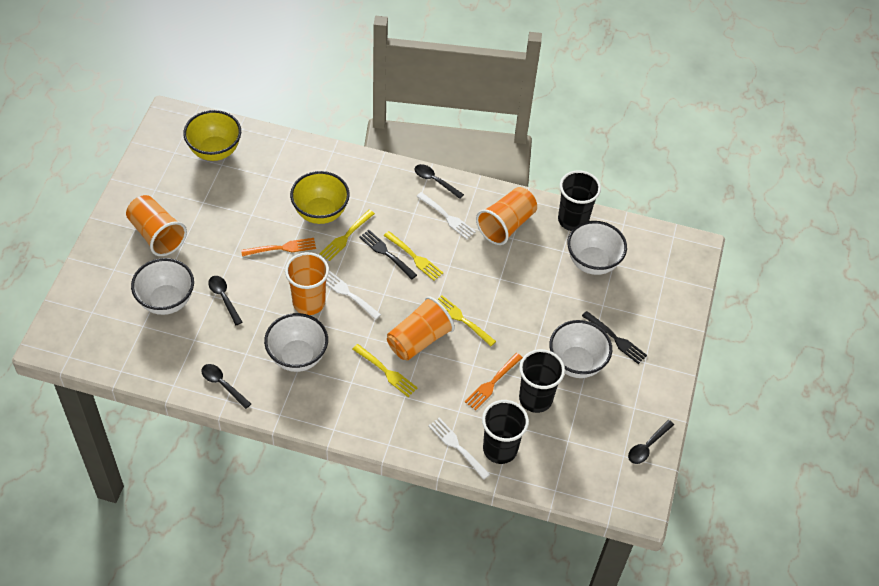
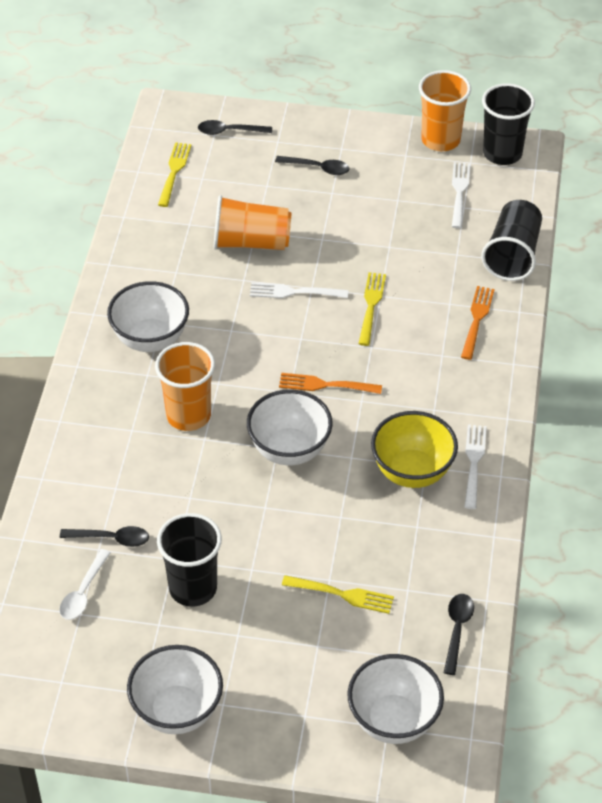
black fork: [359,230,417,280] [582,311,647,364] = 2 -> none = 0
orange cup: [126,195,187,256] [285,252,329,315] [387,296,455,361] [476,187,537,245] = 4 -> [155,342,215,431] [214,195,292,250] [419,70,471,151] = 3
white spoon: none = 0 -> [59,549,111,620] = 1
yellow bowl: [183,110,241,161] [290,171,350,224] = 2 -> [371,411,458,488] = 1
yellow fork: [320,210,375,261] [352,344,418,397] [384,231,443,281] [437,295,496,346] = 4 -> [158,142,192,207] [282,575,394,614] [358,272,386,346] = 3

